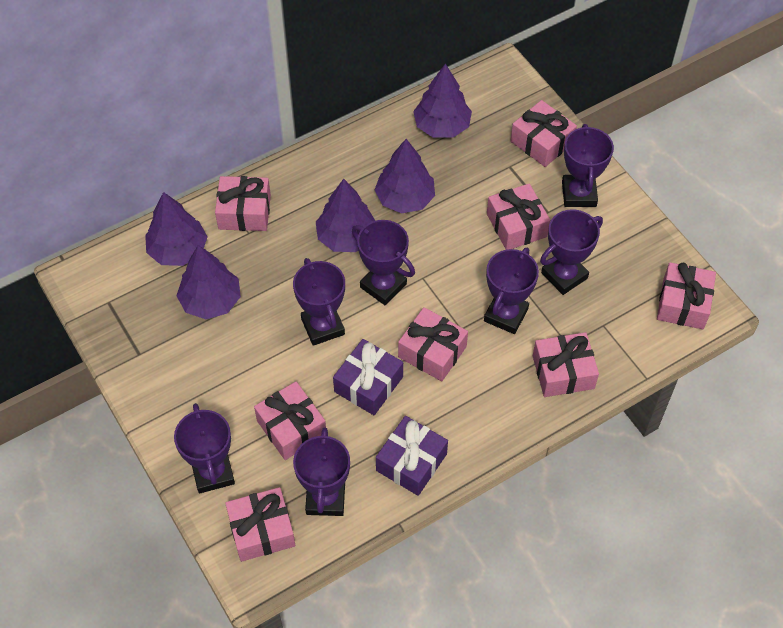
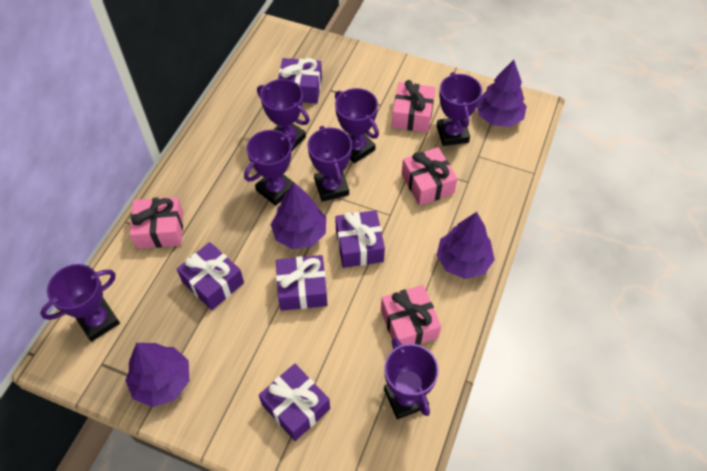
pink gift: [215,176,271,231] [225,487,295,562] [254,382,326,460] [398,307,468,381] [487,184,550,250] [511,100,577,167] [533,332,599,397] [657,262,716,329] = 8 -> [130,197,183,249] [381,285,441,345] [392,80,435,133] [402,147,458,206] = 4
purple gift: [333,339,403,415] [376,416,448,496] = 2 -> [177,242,244,310] [259,364,330,441] [276,255,328,311] [278,58,322,103] [335,210,385,268] = 5
purple tree: [145,192,207,266] [176,245,241,319] [316,179,376,252] [374,139,435,213] [413,64,472,138] = 5 -> [125,343,189,407] [271,182,326,249] [437,212,495,279] [477,60,527,127] = 4

